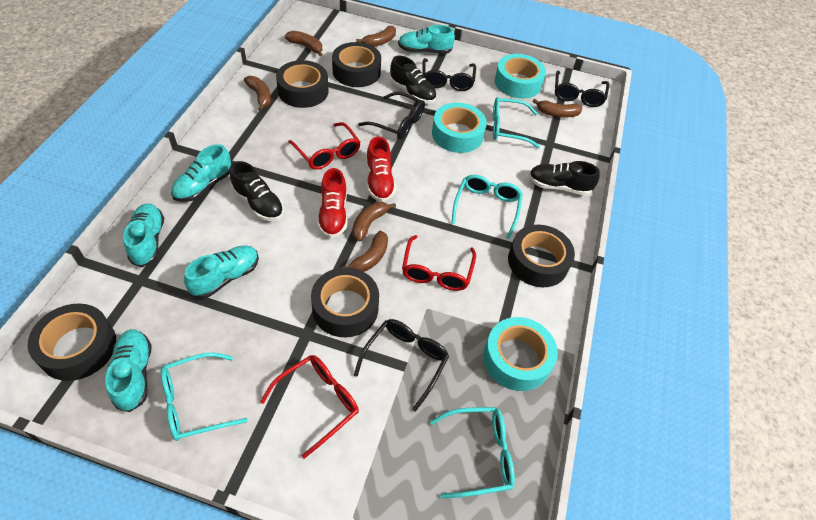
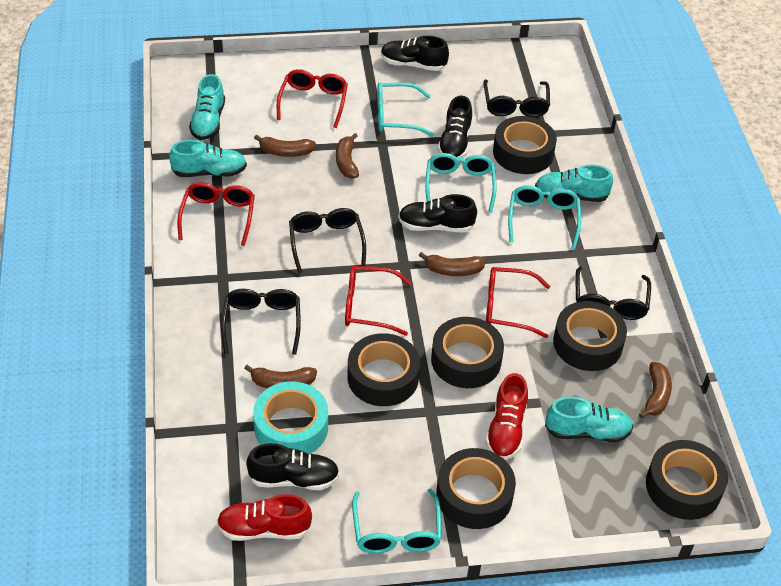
black shoe: [230,161,284,221] [390,56,436,104] [529,161,600,196] = 3 -> [246,443,340,490] [381,36,449,71] [398,194,477,232] [438,96,472,159] = 4
black tape: [28,303,116,381] [276,60,328,108] [311,267,379,337] [332,42,381,87] [508,225,575,287] = 5 -> [348,333,420,406] [431,317,504,388] [436,448,516,529] [493,116,557,174] [553,301,627,371] [646,440,728,520] = 6
brown banana: [244,76,271,111] [285,31,322,56] [342,231,388,272] [352,202,396,241] [356,26,396,47] [532,99,582,117] = 6 -> [244,365,317,388] [254,135,316,157] [336,133,359,179] [419,252,486,276] [639,362,672,419] = 5
red glasses: [260,355,359,459] [288,122,360,170] [402,235,476,291] = 3 -> [177,182,255,246] [277,69,348,128] [345,266,412,336] [486,267,550,338] = 4
turquoise shoe: [105,329,152,412] [123,203,164,267] [171,144,231,202] [184,245,259,299] [398,25,455,54] = 5 -> [169,140,247,177] [189,74,225,140] [535,165,613,202] [545,397,633,442] = 4
turquoise tape: [432,103,487,153] [483,317,558,391] [495,54,546,99] = 3 -> [253,382,328,454] = 1

